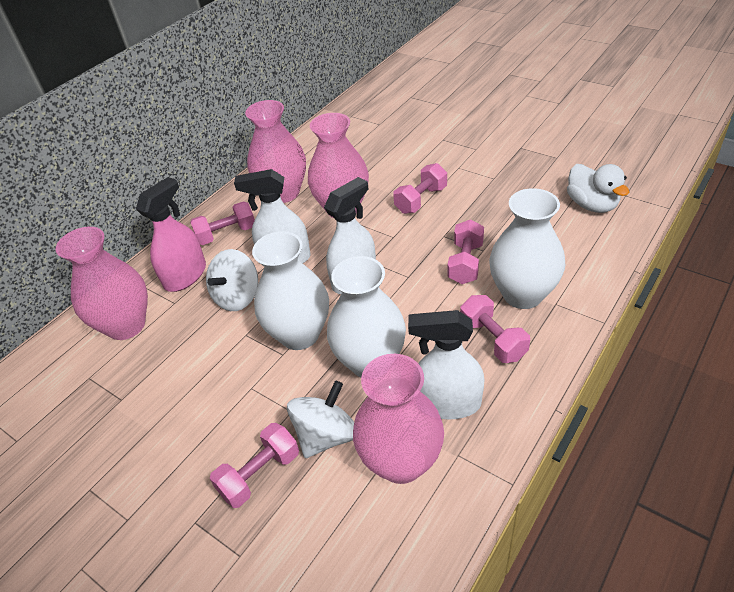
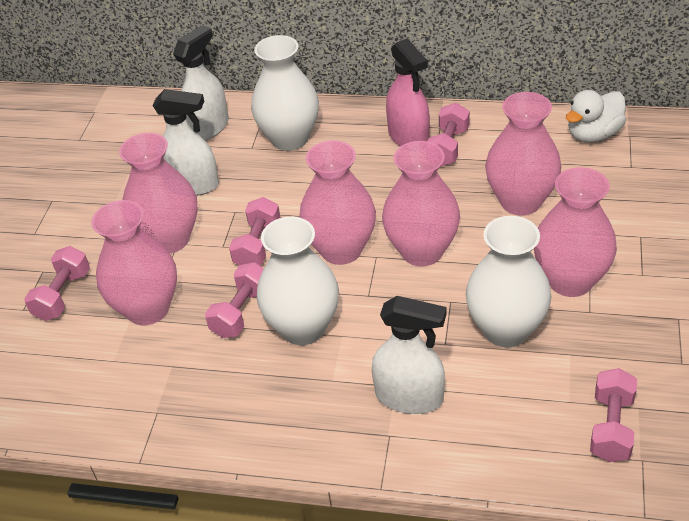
pink vase: [56,227,148,340] [245,100,306,203] [308,113,369,218] [353,354,444,484] = 4 -> [91,200,177,325] [119,133,198,253] [299,140,376,265] [382,141,460,267] [485,92,561,216] [534,167,617,297] = 6
white spinning top: [206,249,258,311] [287,381,354,458] = 2 -> none = 0

